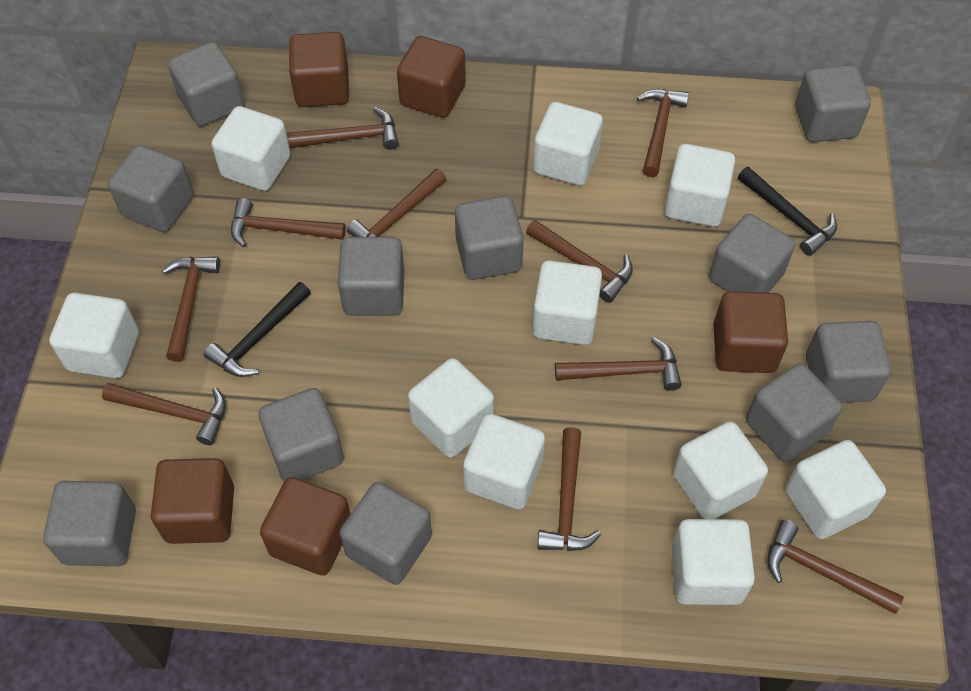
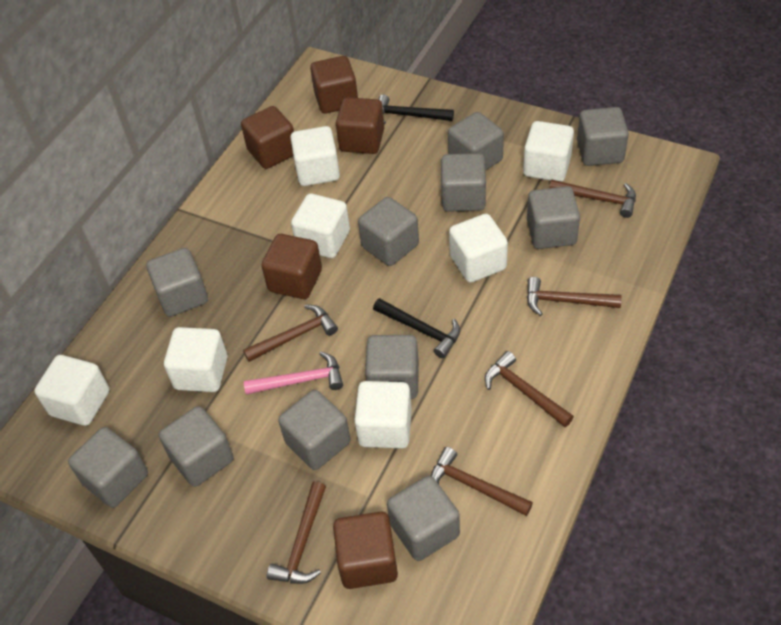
brown hammer: [102,383,226,445] [162,256,220,362] [231,198,346,247] [287,107,399,150] [347,169,446,237] [526,220,633,303] [537,427,601,551] [555,337,682,391] [637,89,689,177] [767,520,904,614] = 10 -> [243,305,338,362] [267,482,326,584] [431,447,533,516] [485,351,574,427] [527,277,622,316] [549,180,636,218] = 6
pink hammer: none = 0 -> [244,352,343,395] = 1
white cube: [49,293,139,378] [211,106,291,191] [408,358,494,458] [463,413,545,509] [532,260,602,345] [533,102,603,186] [664,144,735,227] [672,519,755,605] [673,421,768,519] [785,440,886,539] = 10 -> [34,355,109,426] [164,327,228,392] [290,126,340,186] [291,194,350,258] [354,381,412,449] [449,214,508,283] [523,121,574,182] = 7

